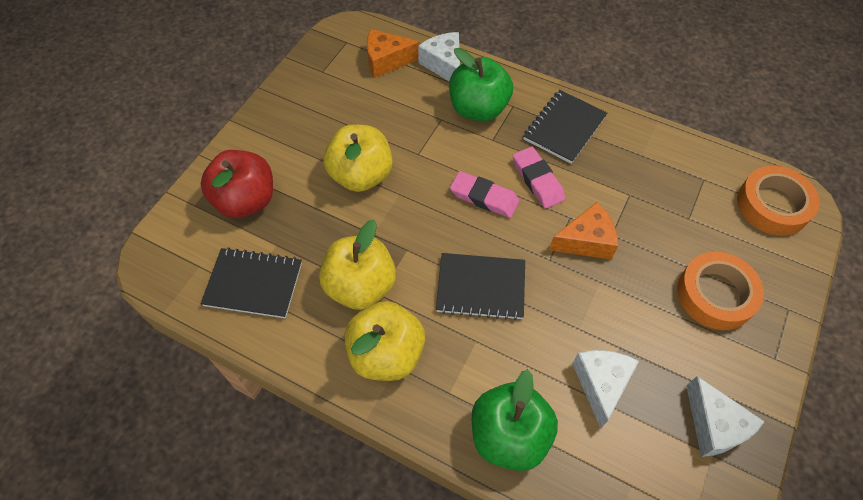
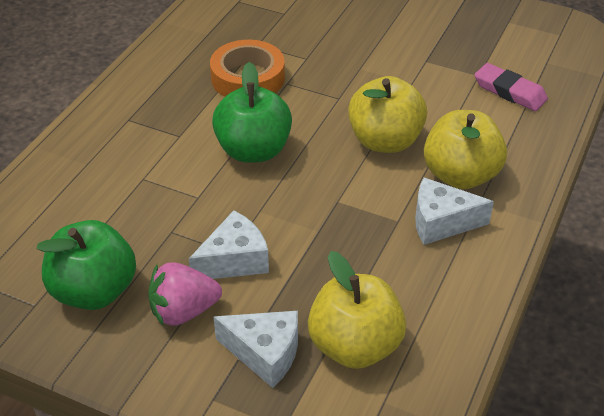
black notebook: [201,247,302,318] [436,253,525,320] [523,90,607,164] = 3 -> none = 0
orange cheese: [367,29,420,78] [549,202,618,260] = 2 -> none = 0
orange tape: [677,252,764,330] [737,166,820,236] = 2 -> [210,40,285,97] = 1
pink eraser: [450,171,520,218] [513,147,565,209] = 2 -> [474,63,548,111] = 1
pink strawberry: none = 0 -> [148,263,222,326] = 1
red apple: [201,150,273,218] = 1 -> none = 0

